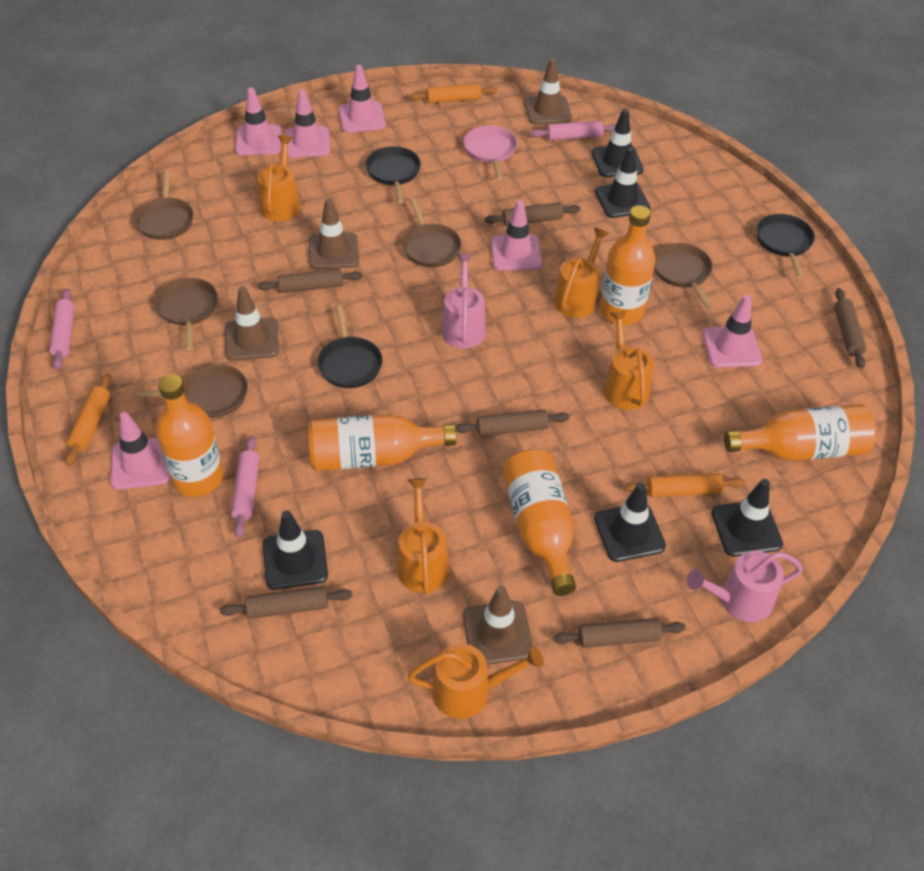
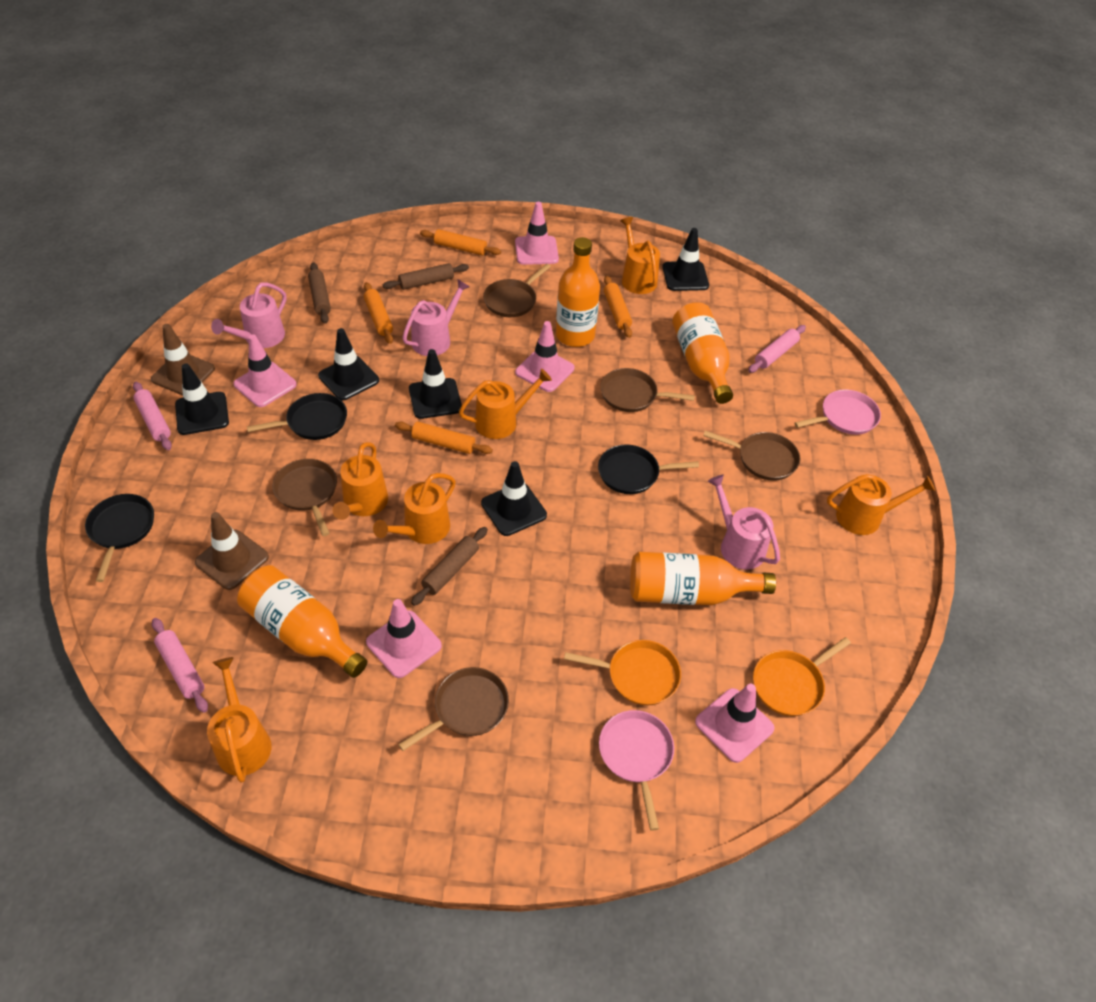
brown rolling pin: [220,586,353,619] [258,269,362,293] [455,410,570,436] [484,202,581,226] [554,618,686,648] [834,288,866,369] = 6 -> [308,262,331,324] [383,263,469,290] [411,527,488,606] = 3
brown traffic cone: [225,286,279,361] [309,198,359,270] [463,586,533,664] [524,58,572,125] = 4 -> [151,324,215,395] [195,512,269,590] = 2
orange bottle: [155,374,223,497] [308,414,456,471] [503,449,576,596] [600,206,656,325] [724,404,876,461] = 5 -> [237,565,367,678] [556,237,600,347] [630,552,776,605] [672,302,733,404] = 4
orange pan: none = 0 -> [564,640,681,706] [753,637,851,716] = 2
orange rolling pin: [65,374,112,466] [410,84,497,103] [625,473,745,497] = 3 -> [364,282,393,344] [395,422,493,454] [420,229,501,255] [604,276,632,338] = 4
orange watering can: [257,135,300,221] [397,478,449,595] [408,643,544,719] [554,228,609,318] [604,311,654,410] = 5 -> [207,657,271,783] [332,442,388,520] [373,473,456,544] [459,368,552,439] [620,217,660,294] [827,474,935,535] = 6
pink pan: [464,125,517,180] = 1 -> [599,710,674,831] [794,390,881,435] = 2
pink traffic cone: [111,412,170,490] [235,88,281,155] [285,89,330,158] [339,65,386,133] [491,200,542,271] [702,295,763,368] = 6 -> [233,334,297,407] [366,599,442,678] [515,202,559,265] [515,321,574,392] [695,684,774,763] = 5
pink watering can: [442,253,486,349] [687,551,803,622] = 2 -> [211,282,287,348] [402,280,470,356] [708,475,780,569] = 3

